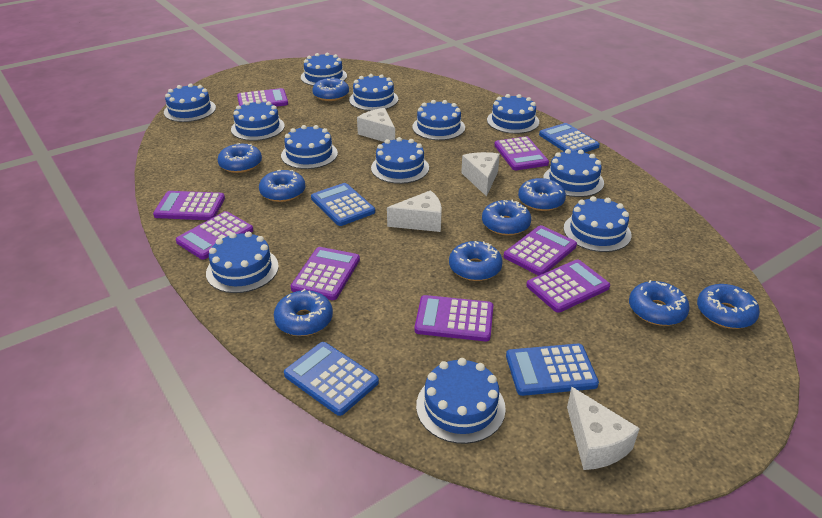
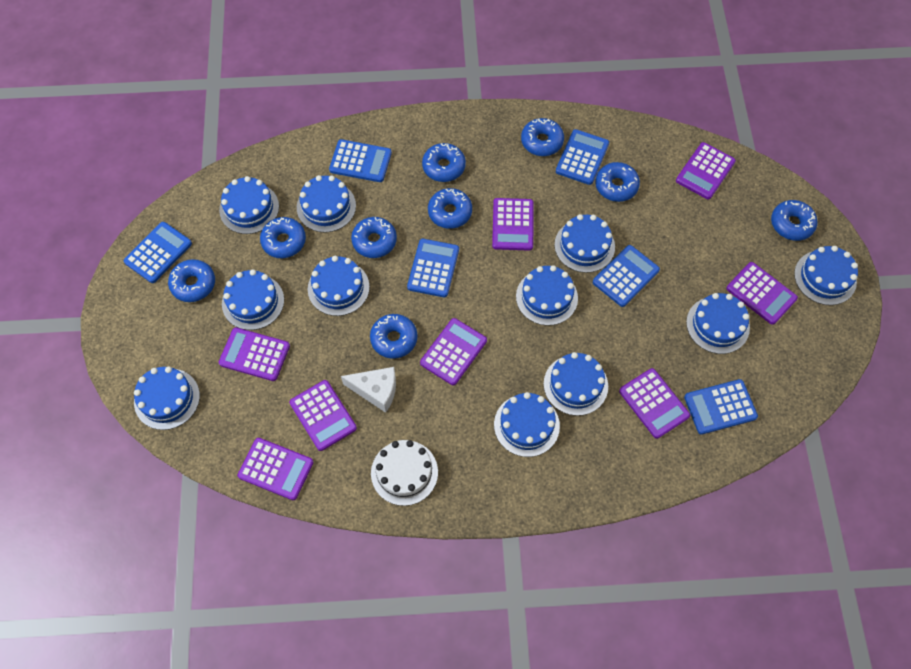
blue cake: [164,83,216,122] [206,231,279,293] [231,100,285,141] [281,125,338,169] [301,52,347,86] [349,74,398,111] [371,137,429,184] [412,100,465,140] [416,358,506,444] [487,94,539,134] [543,149,604,197] [564,196,632,252] = 12 -> [134,366,200,430] [219,176,279,234] [222,269,284,330] [297,175,356,233] [308,256,370,316] [494,392,560,457] [516,265,578,326] [544,352,608,416] [554,214,615,273] [686,293,750,354] [794,246,858,305] = 11
blue calculator: [284,342,379,416] [311,183,375,226] [506,344,599,396] [539,123,600,153] = 4 -> [124,222,192,283] [329,139,392,182] [407,239,459,297] [556,129,609,185] [593,245,660,307] [684,379,758,435] = 6
white cake: none = 0 -> [371,440,438,506] = 1
white cheese: [357,108,395,142] [387,190,442,232] [461,152,500,197] [567,387,640,470] = 4 -> [341,367,396,413] = 1

